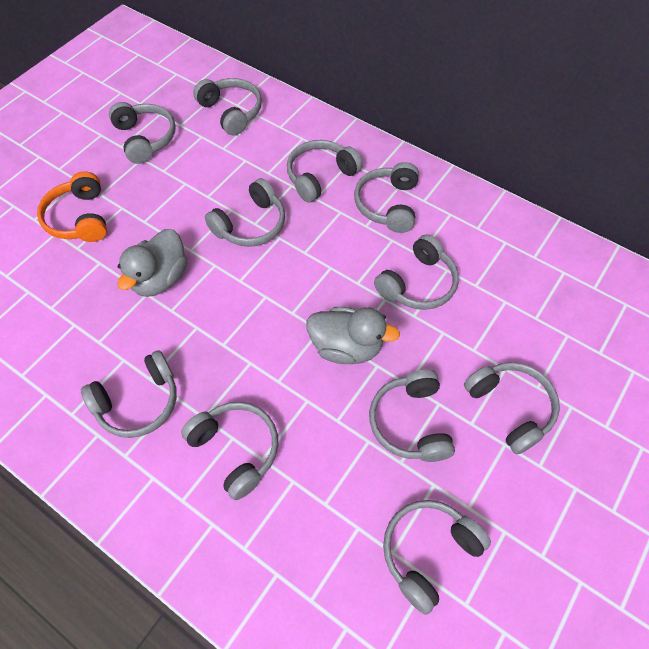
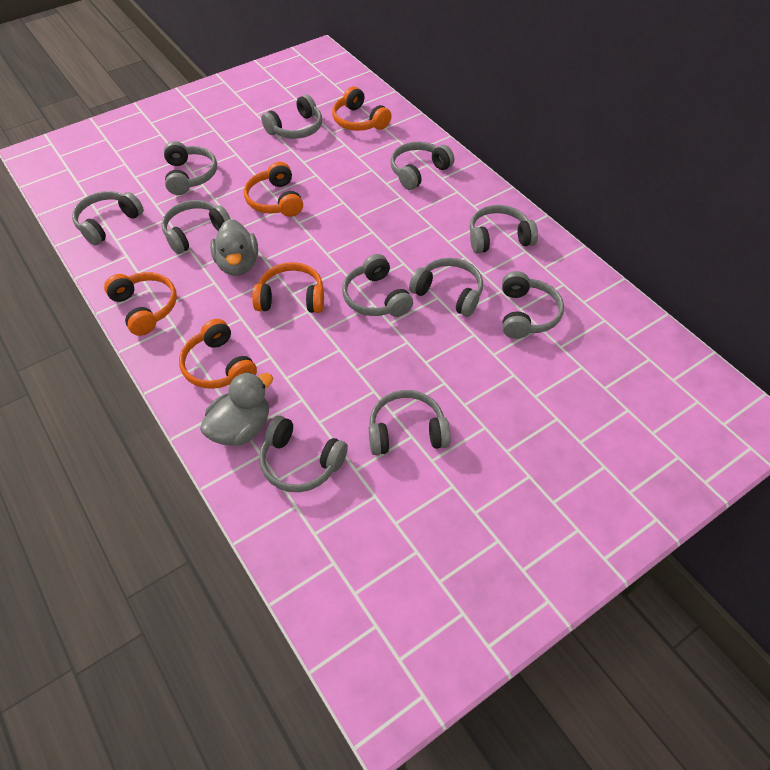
orange headphones: [37,171,107,242] = 1 -> [104,272,177,336] [179,319,257,389] [244,162,303,217] [252,262,324,313] [332,86,392,131] = 5

